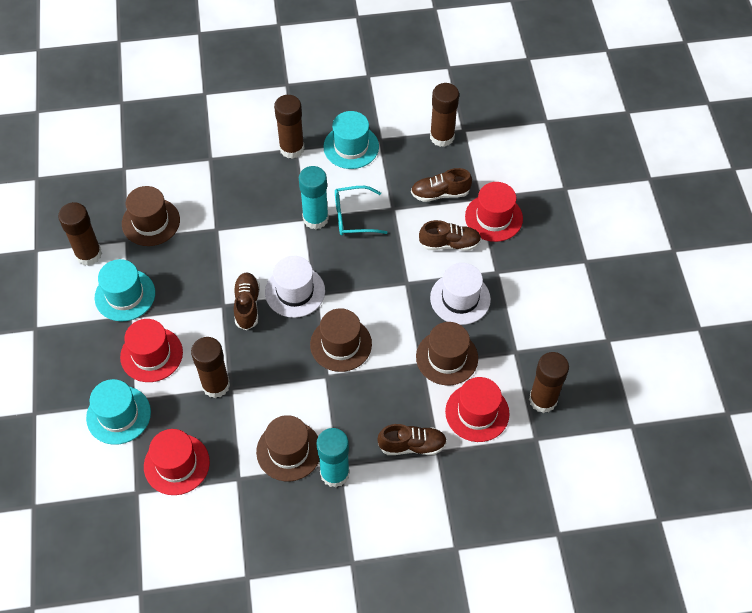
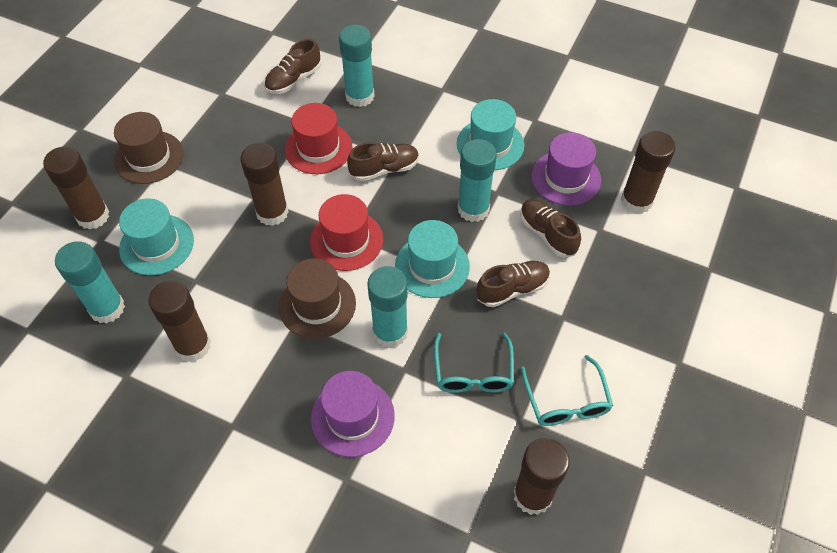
brown hat: [122,186,180,246] [256,415,319,481] [310,308,372,372] [416,322,478,385] = 4 -> [114,112,184,184] [279,259,356,339] = 2
purple hat: none = 0 -> [311,371,395,457] [531,132,601,206] = 2
red hat: [120,319,183,382] [144,429,210,495] [445,377,510,442] [465,182,523,242] = 4 -> [285,103,353,174] [310,194,383,271] = 2
turquoise glasses: [335,186,388,235] = 1 -> [434,333,514,393] [520,355,613,426] = 2
turquoise glue stick: [299,166,329,230] [317,428,350,488] = 2 -> [55,241,125,324] [339,25,374,107] [367,266,408,348] [458,139,497,222] = 4
white hat: [265,256,325,318] [430,263,491,325] = 2 -> none = 0

